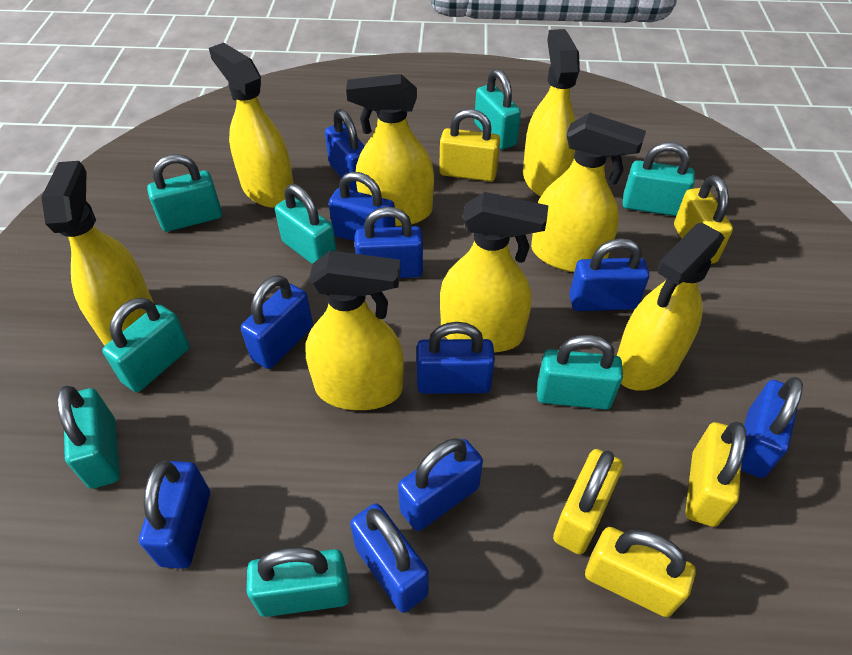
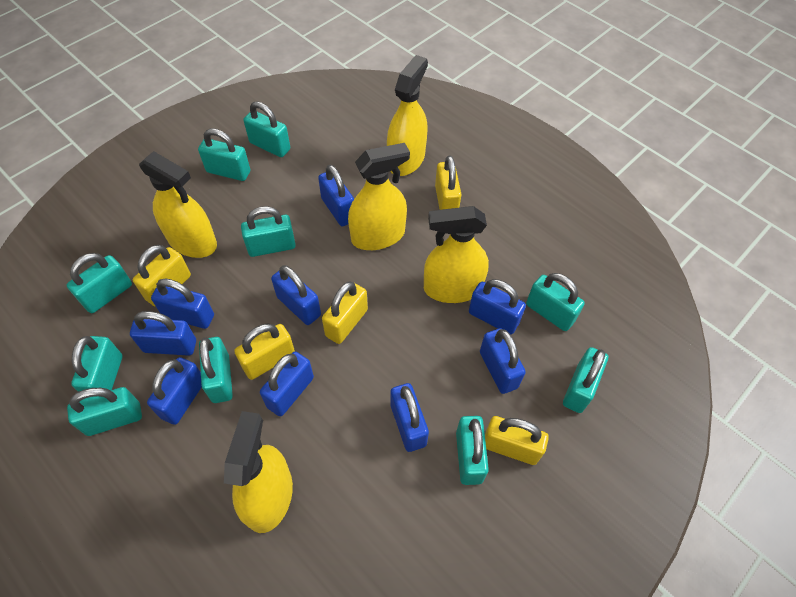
blue padlock: [139,461,210,569] [241,275,313,369] [325,109,365,192] [329,172,396,241] [350,503,429,613] [355,207,423,278] [398,438,483,531] [417,322,495,394] [569,238,649,311] [741,377,803,478] = 10 -> [130,311,196,356] [147,357,202,425] [151,279,214,329] [260,351,314,416] [271,265,321,325] [318,165,354,226] [390,383,429,452] [469,279,526,335] [480,328,526,394] = 9
turquoise padlock: [57,386,120,489] [102,297,190,392] [147,154,222,232] [247,547,350,617] [275,184,337,264] [474,69,521,150] [537,335,623,410] [623,142,695,216] = 8 -> [67,253,132,313] [67,387,142,436] [71,336,123,392] [198,128,250,181] [199,337,233,403] [241,206,296,257] [243,101,290,157] [456,416,489,485] [526,273,585,331] [563,347,608,413] = 10
yellow spray bottle: [41,161,153,345] [209,43,295,208] [305,250,404,410] [346,74,434,226] [440,192,549,353] [523,29,580,196] [531,113,646,272] [617,222,725,391] = 8 -> [139,151,217,258] [224,411,293,533] [348,143,410,250] [387,55,428,176] [424,206,489,303] = 5

